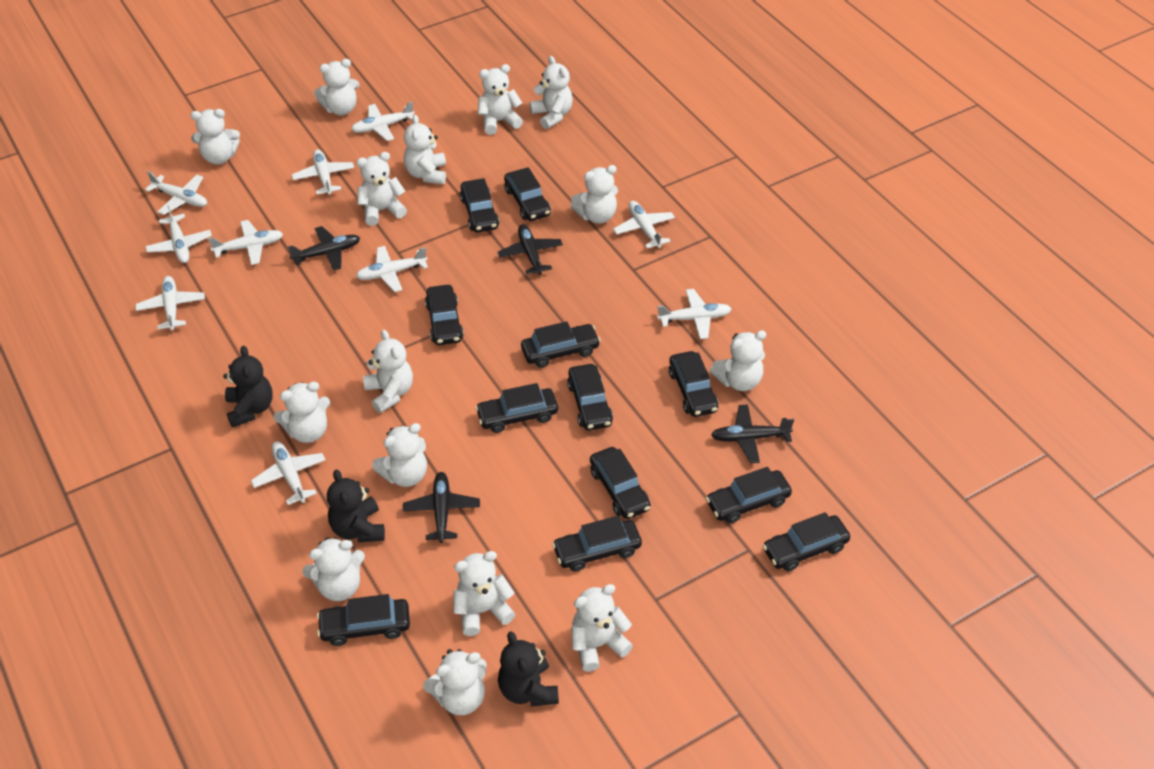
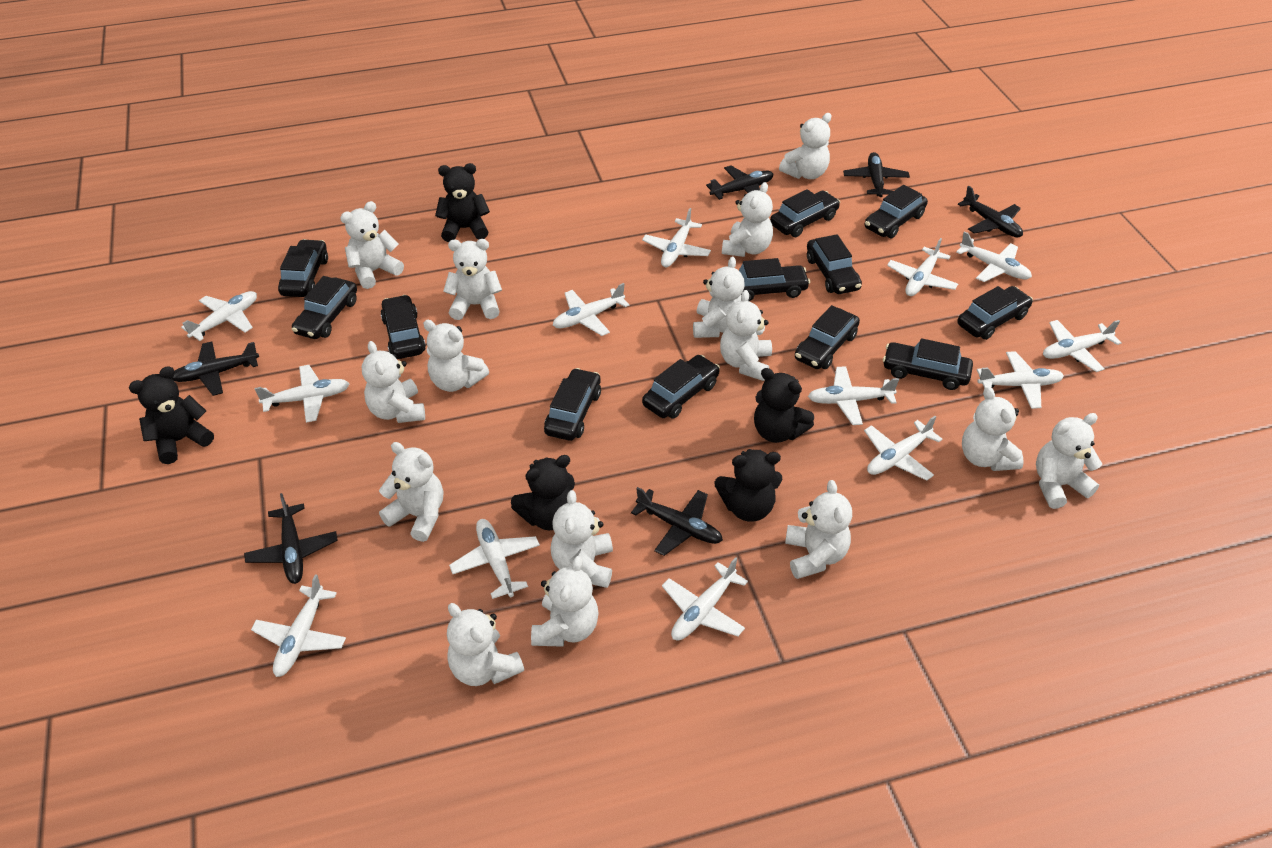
black plane: [288,226,360,271] [403,472,480,543] [498,224,563,275] [711,405,794,463] = 4 -> [172,341,259,396] [244,493,338,584] [631,487,723,556] [706,166,773,200] [843,152,910,197] [958,186,1023,237] = 6
black teddy bear: [223,346,273,428] [327,469,385,543] [498,631,559,707] = 3 -> [129,366,214,464] [435,163,490,242] [511,455,575,530] [715,449,782,522] [754,368,814,443] = 5
white plane: [135,276,205,330] [145,171,207,215] [145,205,212,263] [208,220,283,265] [251,441,325,505] [292,149,354,195] [351,101,415,141] [356,246,428,292] [613,201,675,248] [657,289,731,339] = 10 -> [181,291,257,341] [251,574,346,677] [254,365,350,423] [449,519,540,599] [553,283,629,336] [642,208,711,267] [662,557,748,641] [808,366,899,425] [864,416,943,481] [887,238,958,296] [956,231,1032,282] [977,351,1064,409] [1043,320,1122,372] = 13

